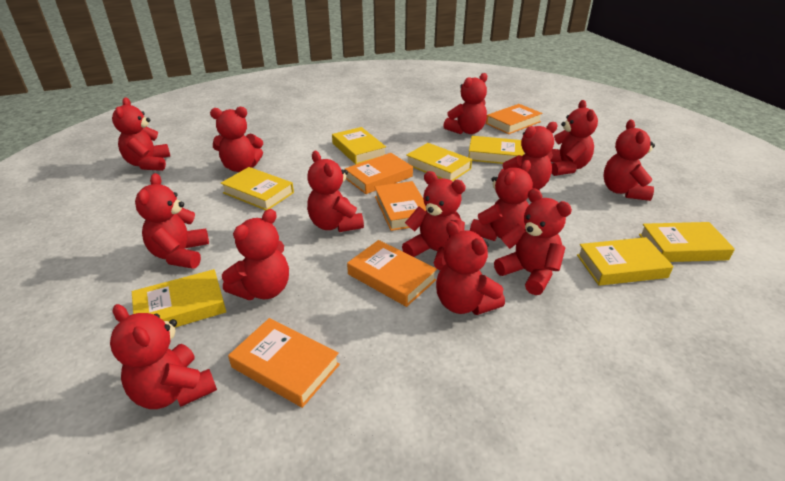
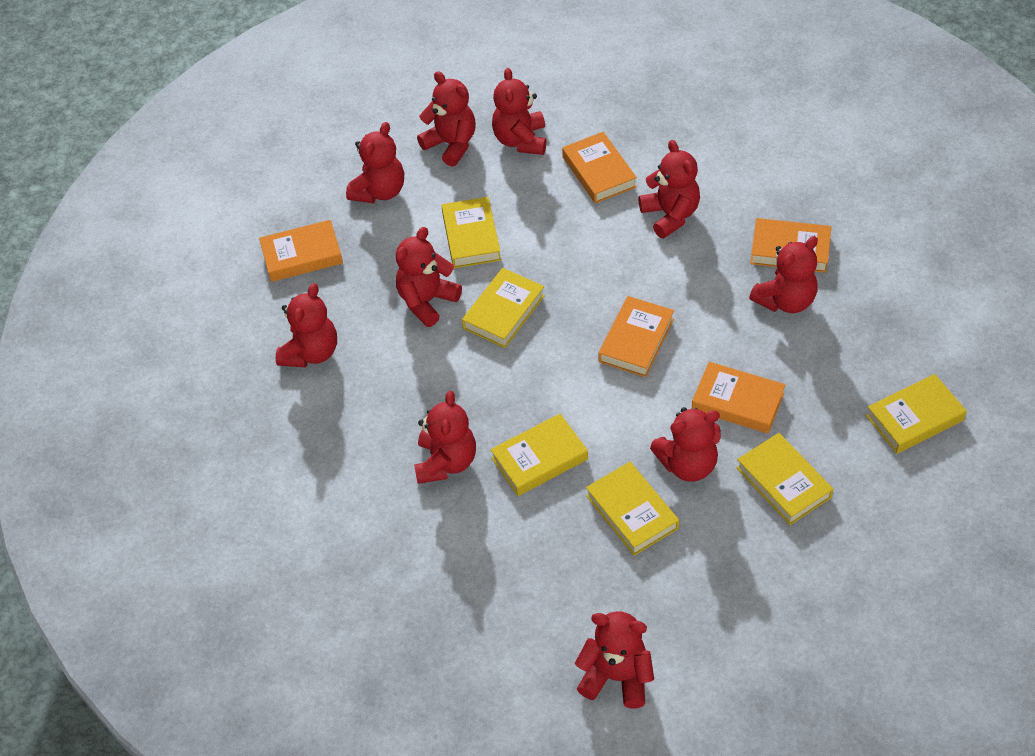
red teddy bear: [110,304,217,409] [112,97,170,171] [135,173,209,269] [210,107,263,172] [222,209,289,300] [307,151,364,232] [402,171,466,270] [436,221,505,315] [443,73,487,134] [470,160,533,241] [494,188,572,295] [498,122,558,190] [550,100,598,176] [603,120,655,201] = 14 -> [276,283,337,368] [346,122,404,203] [396,227,462,327] [414,391,476,484] [417,71,476,167] [492,68,546,155] [575,611,654,709] [638,140,700,238] [650,407,721,482] [749,236,818,313] = 10
yellow book: [132,269,226,327] [221,167,294,210] [332,127,386,164] [406,143,472,181] [468,136,525,164] [577,237,674,286] [639,222,735,262] = 7 -> [442,197,501,268] [462,268,545,348] [490,414,588,496] [586,462,679,556] [736,433,833,525] [866,374,967,454] = 6

